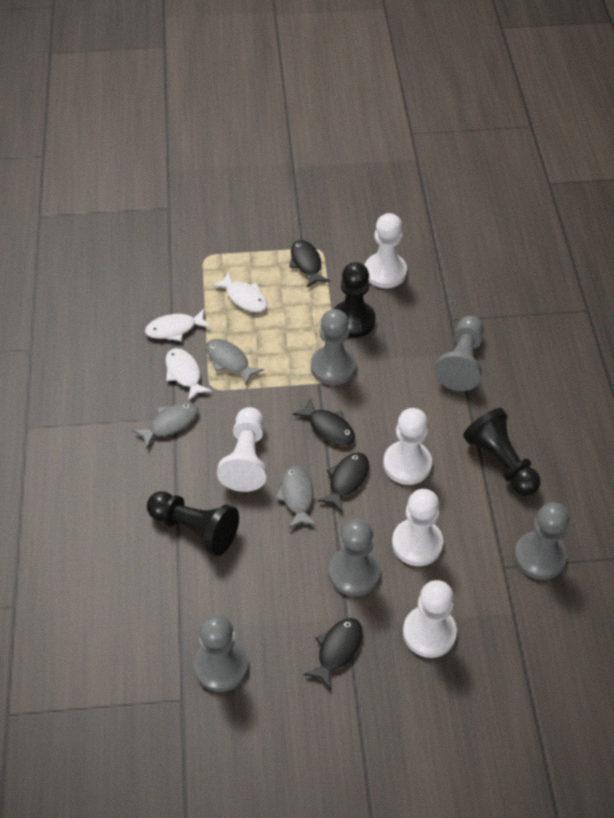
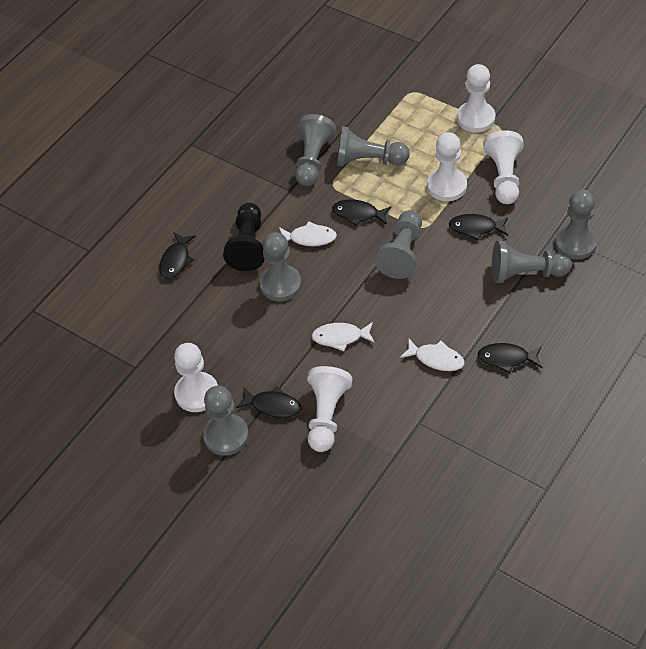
black fish: [289,240,330,287] [293,398,355,446] [304,618,362,690] [317,452,369,512] = 4 -> [159,233,196,279] [236,387,301,418] [332,199,391,226] [449,214,508,240] [478,343,542,373] = 5
black pawn: [147,491,239,556] [334,262,376,338] [463,408,541,496] = 3 -> [223,203,264,271] = 1
grey fish: [132,402,198,448] [206,339,264,386] [275,465,317,529] = 3 -> none = 0
grey pawn: [194,614,249,692] [311,309,356,385] [329,519,380,596] [434,316,484,391] [514,502,570,580] = 5 -> [203,386,249,456] [259,232,302,301] [295,114,336,186] [337,126,410,166] [374,210,422,279] [492,241,572,283] [555,189,597,260] = 7

